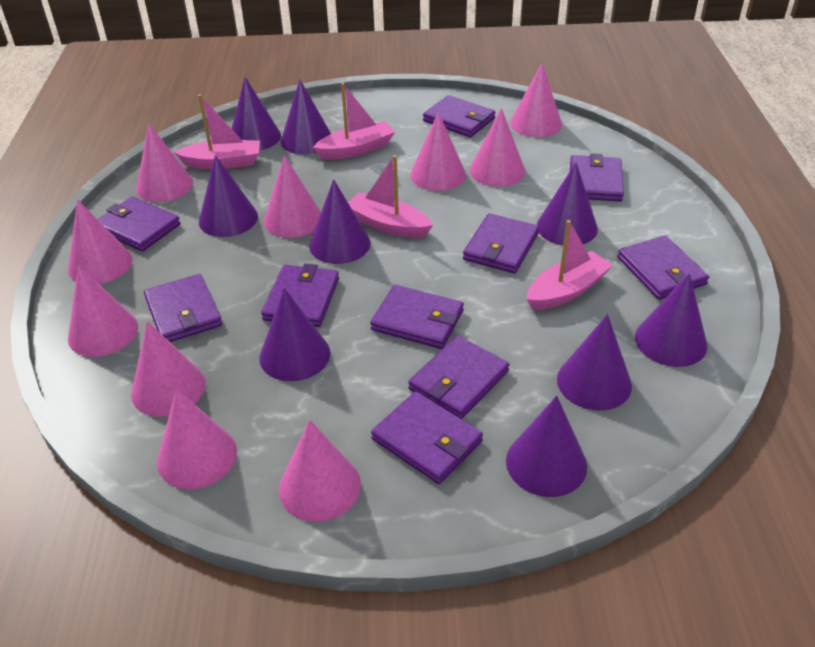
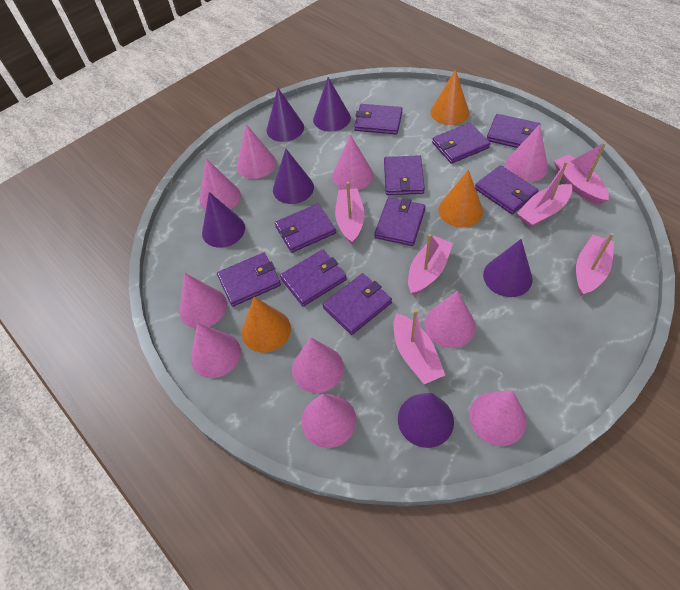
orange cone: none = 0 -> [242,297,291,353] [431,69,469,125] [439,170,483,227] = 3
pink boat: [174,94,260,169] [313,83,395,160] [348,155,433,238] [526,220,613,310] = 4 -> [335,182,365,244] [394,310,445,384] [408,234,453,295] [517,161,572,228] [554,142,609,205] [576,233,614,296] = 6
purple cone: [199,155,258,237] [231,77,281,151] [259,288,330,381] [281,80,331,155] [309,179,371,264] [506,396,587,497] [537,162,598,245] [557,314,632,411] [635,273,707,367] = 9 -> [202,192,245,248] [267,88,304,142] [273,148,314,204] [313,77,351,131] [398,393,454,448] [483,239,533,297] = 6

